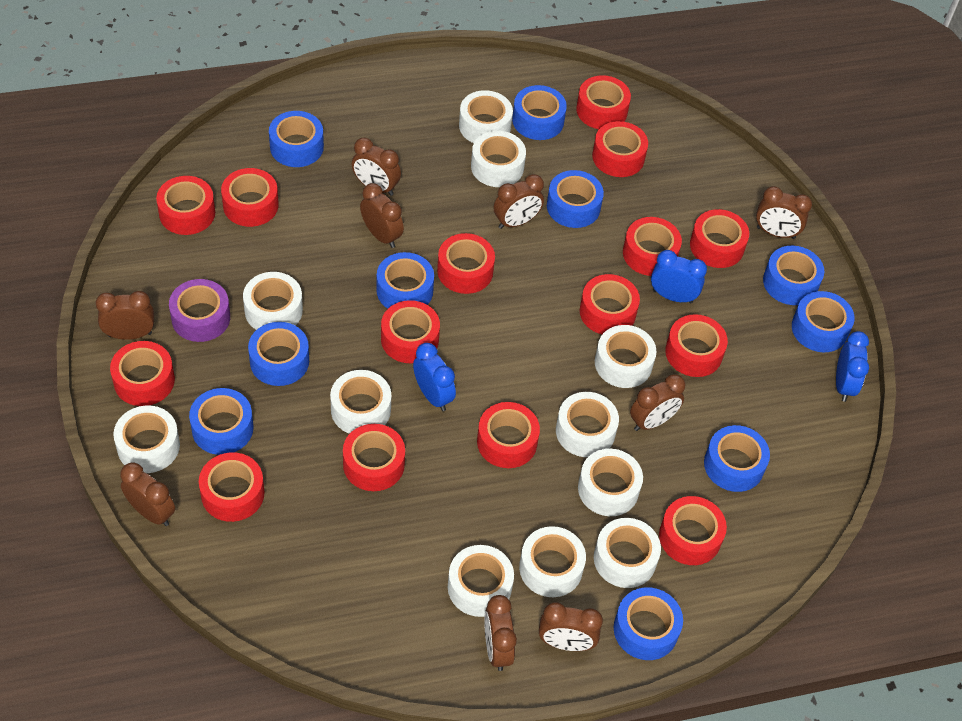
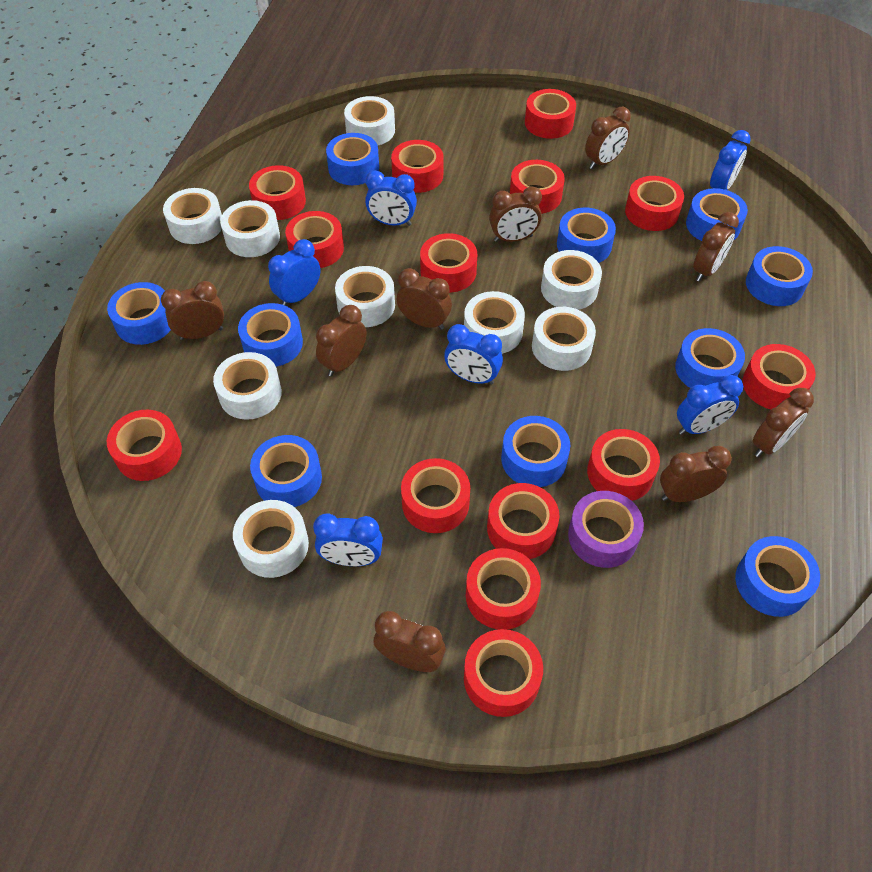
blue clock: [413,343,456,411] [651,250,707,303] [836,331,869,402] = 3 -> [268,239,320,306] [313,513,383,566] [365,171,417,226] [444,324,503,385] [677,375,743,435] [710,130,751,190] = 6
red tape: [110,341,175,406] [156,176,215,235] [199,452,265,522] [221,168,279,227] [343,424,405,491] [381,300,440,363] [437,233,495,294] [477,402,540,468] [576,75,631,129] [580,274,640,334] [592,121,648,177] [623,217,682,276] [659,496,727,565] [665,314,728,377] [690,209,749,268] = 15 -> [107,410,182,481] [249,165,306,220] [285,211,344,268] [391,140,444,193] [401,458,470,533] [420,233,477,293] [464,629,543,717] [466,548,541,630] [487,483,560,559] [510,160,565,214] [525,89,576,139] [587,429,660,501] [625,176,684,231] [743,344,816,409] = 14
white tape: [113,406,180,473] [243,272,303,330] [330,370,391,434] [448,545,514,617] [459,90,513,143] [471,131,526,187] [519,526,586,597] [556,392,619,457] [578,449,643,516] [594,518,661,588] [595,325,657,388] = 11 -> [163,188,222,244] [213,352,282,420] [220,200,280,257] [233,500,309,578] [335,266,395,327] [344,96,395,145] [464,291,525,354] [532,307,596,371] [541,250,602,310] = 9

